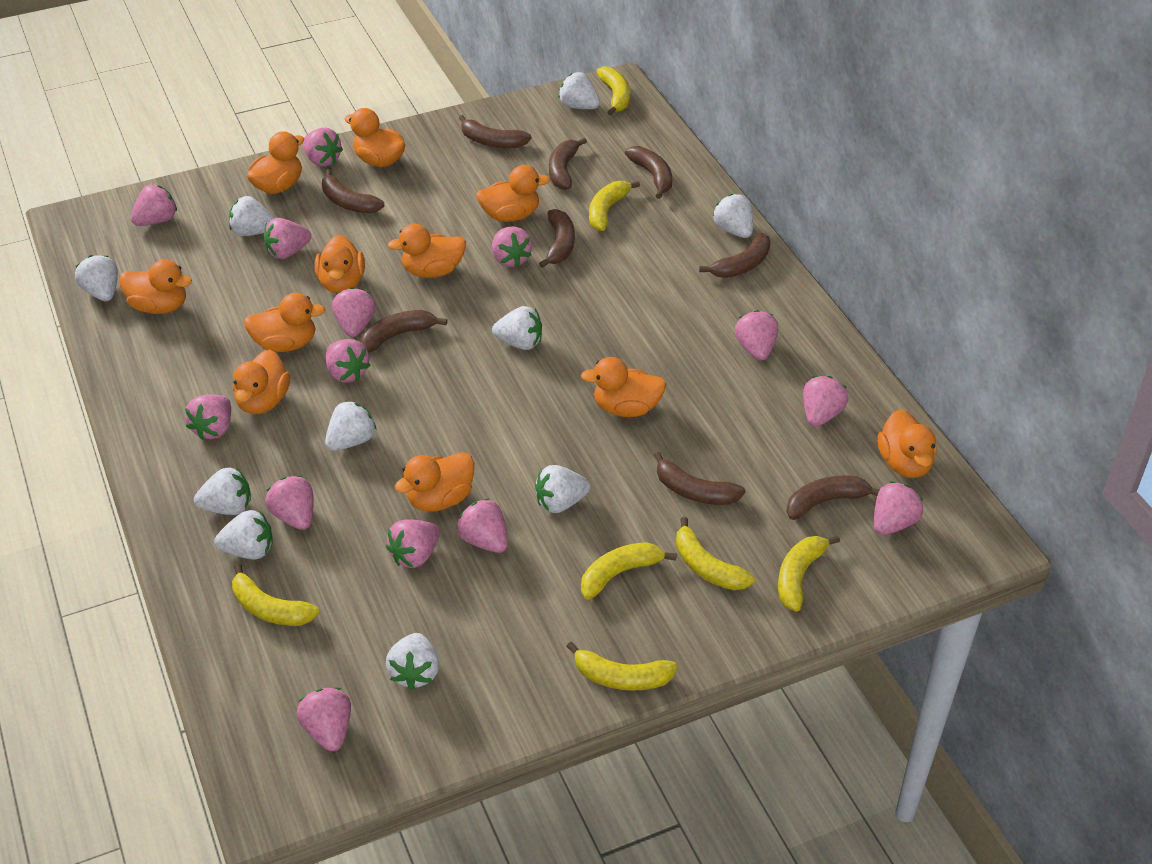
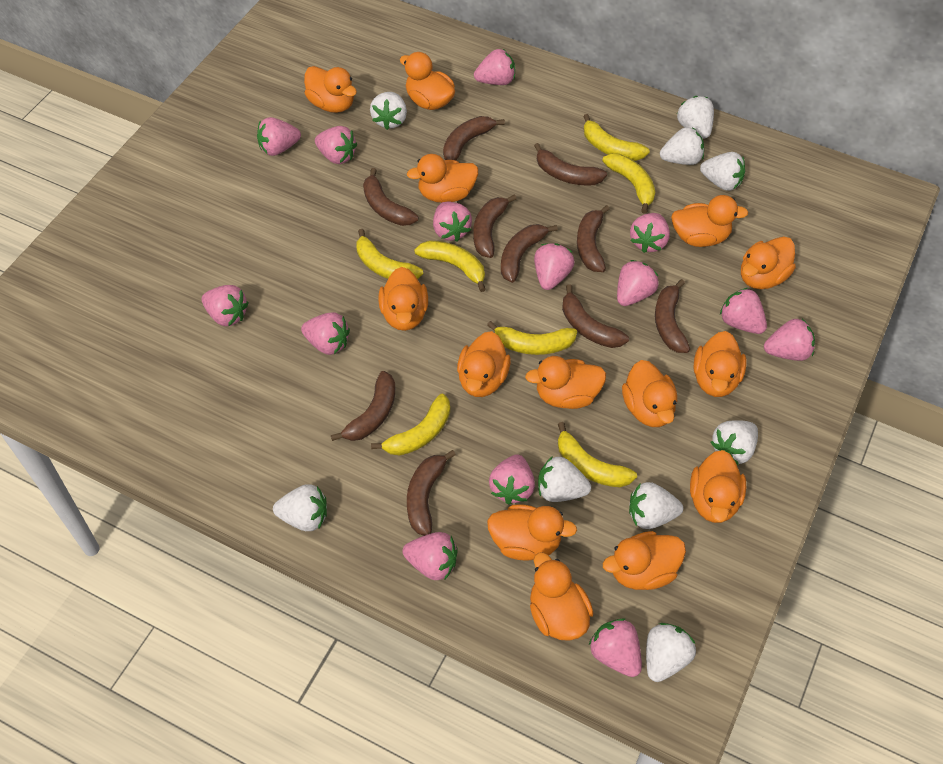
brown banana: [322,169,384,214] [360,310,447,352] [459,115,531,148] [539,209,575,268] [549,138,587,190] [625,146,672,199] [654,451,745,505] [699,233,770,278] [786,475,879,520] = 9 -> [331,371,395,441] [363,168,418,226] [407,450,456,536] [443,116,505,161] [473,194,517,258] [501,224,558,283] [534,143,607,186] [562,285,629,348] [577,205,610,272] [655,279,690,353] = 10
orange duck: [119,259,192,314] [233,350,290,414] [244,293,325,352] [247,131,304,194] [315,235,365,293] [344,108,405,167] [388,224,466,278] [395,452,474,512] [476,165,550,222] [581,357,666,417] [877,409,937,478] = 11 -> [304,66,357,113] [378,267,428,331] [400,52,455,110] [407,154,478,203] [457,331,511,397] [487,504,577,561] [525,356,606,409] [530,552,593,641] [603,531,686,590] [622,360,677,427] [671,195,748,247] [690,450,746,523] [693,331,747,397] [741,236,796,289] = 14
white strawberry: [75,255,118,301] [194,467,251,515] [214,510,273,559] [229,196,274,236] [325,400,377,451] [386,633,439,690] [492,306,542,350] [535,465,590,513] [558,72,600,109] [713,194,753,238] = 10 -> [273,484,327,531] [370,92,407,130] [538,456,591,502] [629,482,683,529] [646,623,696,682] [660,127,704,165] [677,96,714,139] [700,152,745,191] [711,420,758,465] = 9

